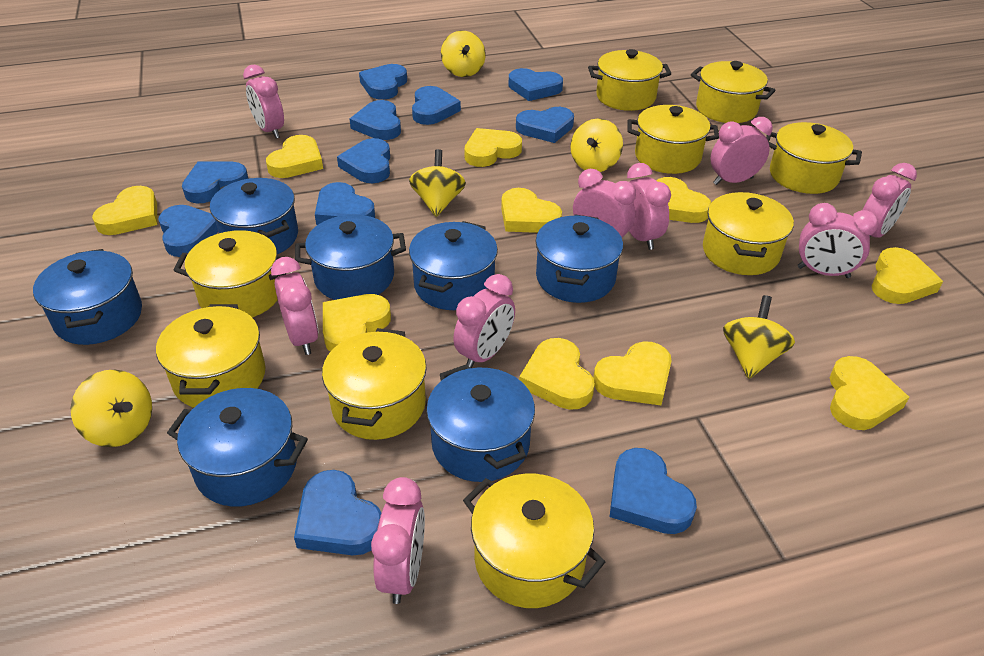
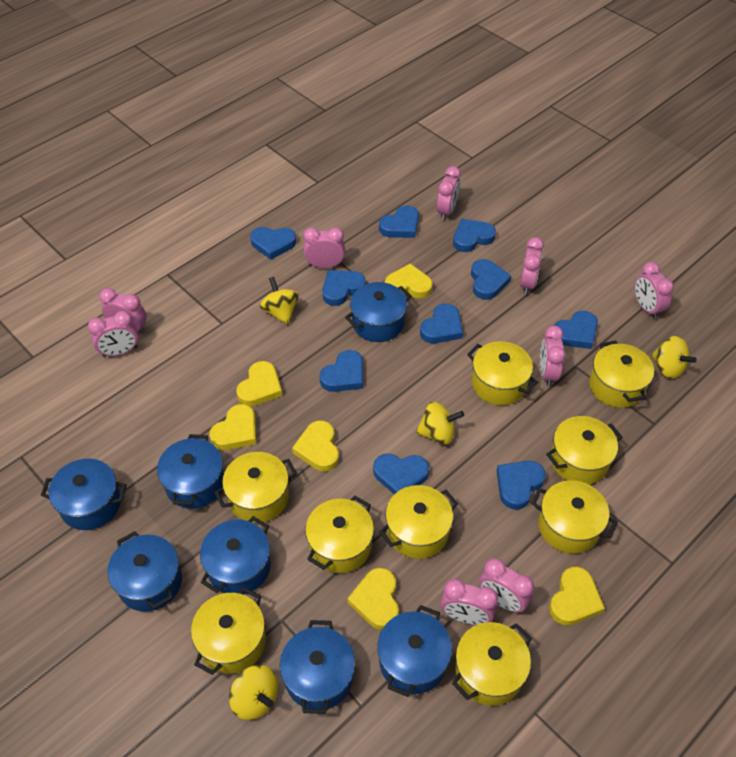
blue heart: [158,205,218,257] [182,162,249,203] [294,470,381,555] [315,182,375,225] [337,138,390,183] [350,100,401,140] [359,64,407,100] [412,86,461,125] [508,68,563,101] [516,107,574,143] [610,448,697,534] = 11 -> [250,227,296,260] [319,350,363,392] [322,270,366,306] [373,453,429,494] [379,205,419,238] [420,303,463,343] [453,219,496,252] [471,259,511,300] [497,461,546,510] [554,311,598,349] = 10
yellow heart: [92,186,157,235] [266,135,323,178] [323,294,391,352] [464,128,522,167] [501,188,562,233] [519,338,595,410] [593,341,672,405] [656,177,711,223] [830,356,909,430] [872,247,943,304] = 10 -> [209,404,256,450] [236,361,282,407] [292,421,339,471] [347,568,399,630] [385,264,433,298] [549,567,605,626] = 6
yellow spinning top: [71,370,152,447] [409,149,466,217] [441,31,485,77] [570,118,623,172] [723,295,795,379] = 5 -> [229,665,278,720] [260,277,299,325] [416,402,464,444] [651,336,697,379] = 4

